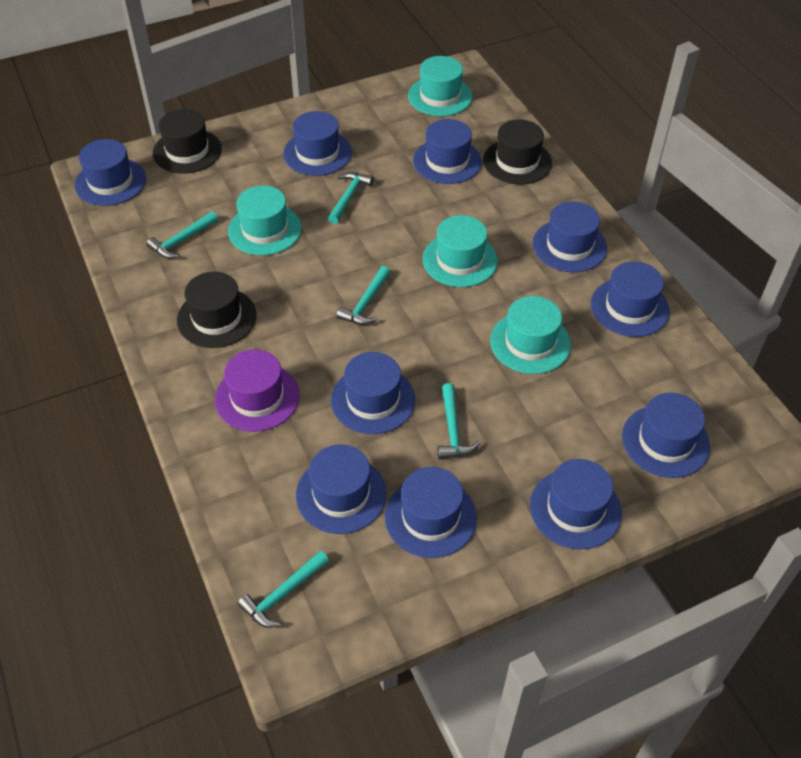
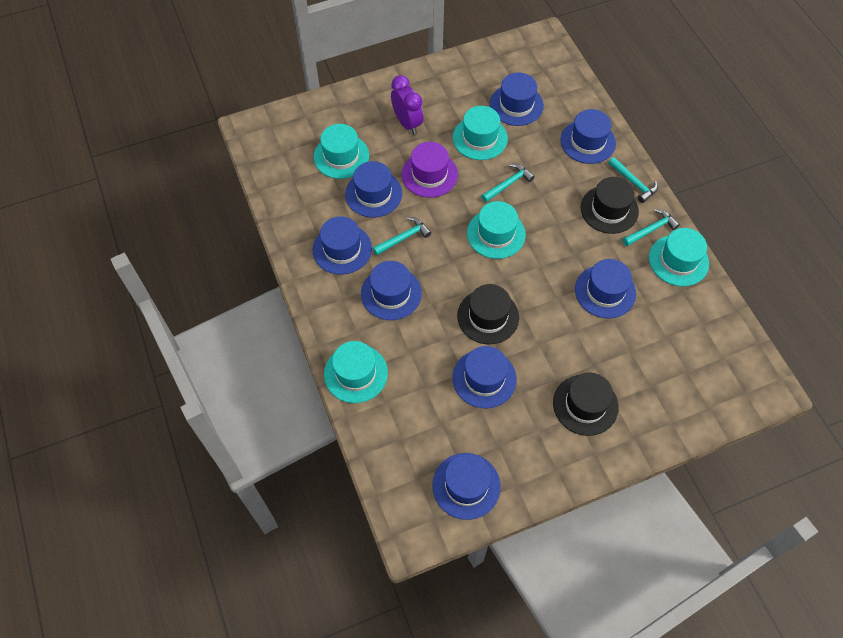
blue hat: [75,139,146,206] [283,111,352,176] [296,444,387,534] [331,352,415,434] [385,467,477,558] [413,119,482,184] [530,459,622,549] [533,201,607,272] [591,262,670,337] [622,393,710,478] = 10 -> [313,216,372,275] [345,161,402,218] [361,261,422,320] [432,453,501,520] [452,346,517,408] [490,73,544,126] [560,109,616,164] [575,259,636,318] = 8
purple clock: none = 0 -> [391,75,424,135] = 1
turquoise hammer: [146,211,218,259] [237,550,329,628] [328,172,374,224] [336,266,391,325] [438,383,480,459] = 5 -> [373,217,431,255] [481,164,535,202] [608,157,658,203] [623,209,680,246] = 4
turquoise hat: [228,185,302,256] [408,56,472,116] [422,215,498,287] [490,296,571,374] = 4 -> [313,124,369,179] [324,341,388,403] [453,106,508,160] [467,201,526,259] [649,228,709,286] = 5

